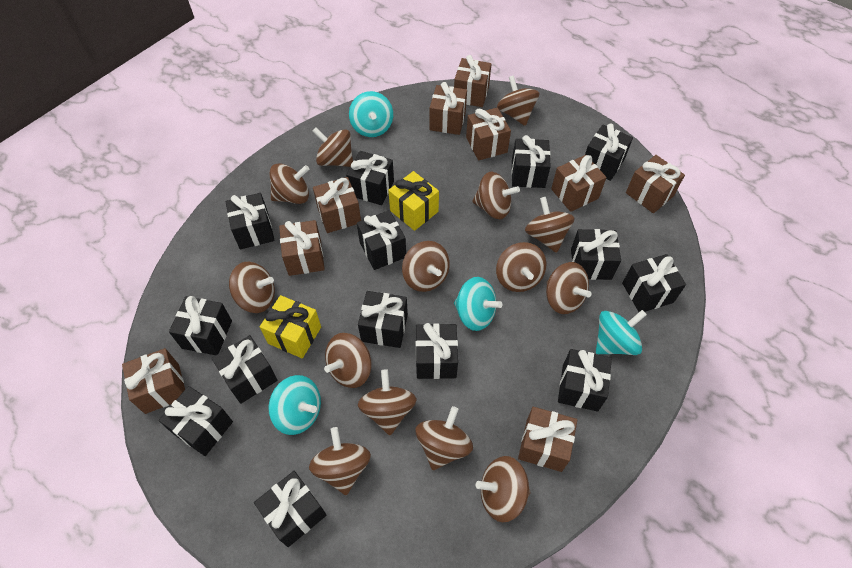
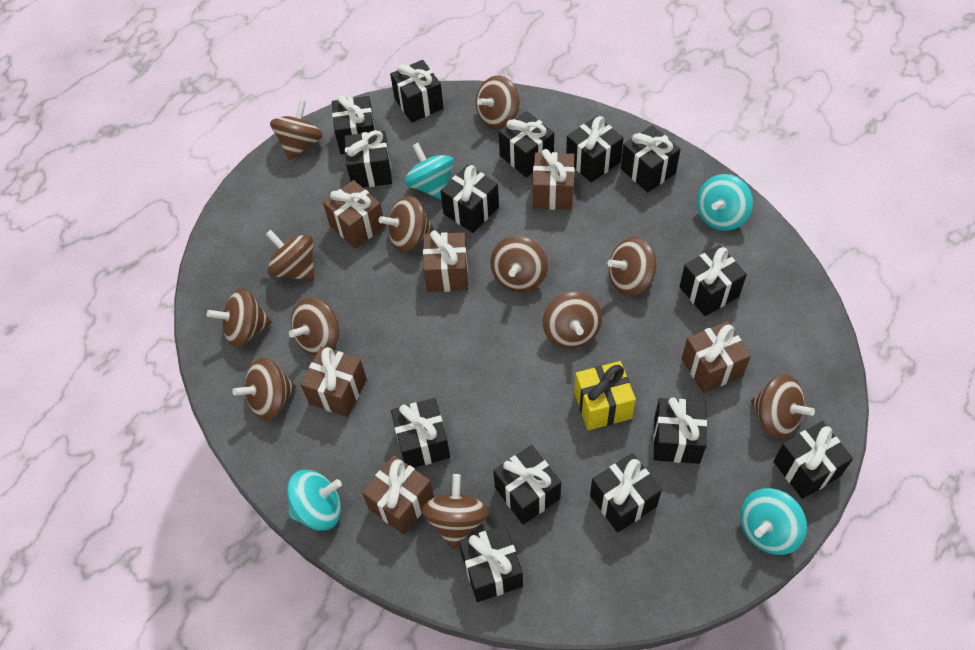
brown gift: [122,348,185,414] [279,220,325,276] [313,177,361,233] [429,82,467,135] [454,55,492,107] [466,108,511,161] [518,407,577,472] [551,155,607,212] [626,155,685,213] = 9 -> [301,346,367,417] [323,180,385,249] [362,455,434,535] [423,230,468,292] [533,149,575,210] [682,321,751,393] = 6
brown spinning top: [229,262,275,313] [269,163,310,204] [309,427,371,495] [312,127,353,167] [324,333,372,388] [358,369,417,435] [402,241,450,292] [415,406,473,470] [472,172,520,219] [476,456,531,522] [496,242,546,292] [497,76,539,126] [525,197,575,253] [546,262,592,314] = 14 -> [207,288,272,347] [232,358,296,420] [266,230,314,281] [270,100,323,160] [289,297,339,356] [379,196,433,252] [421,474,489,550] [476,75,519,129] [490,236,548,292] [543,291,602,349] [607,237,656,296] [751,375,815,439] = 12
yellow gift: [260,295,321,358] [388,171,439,231] = 2 -> [574,361,636,430] = 1

